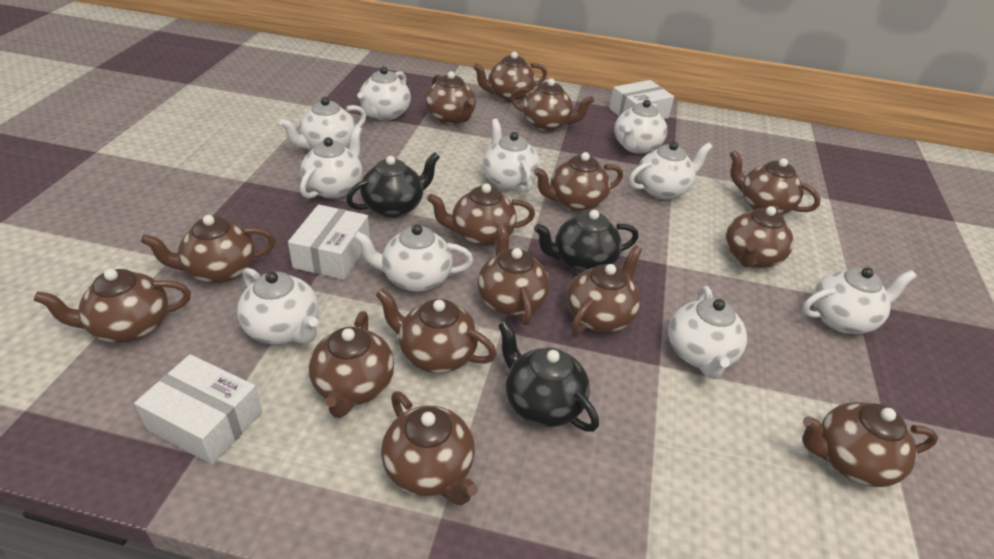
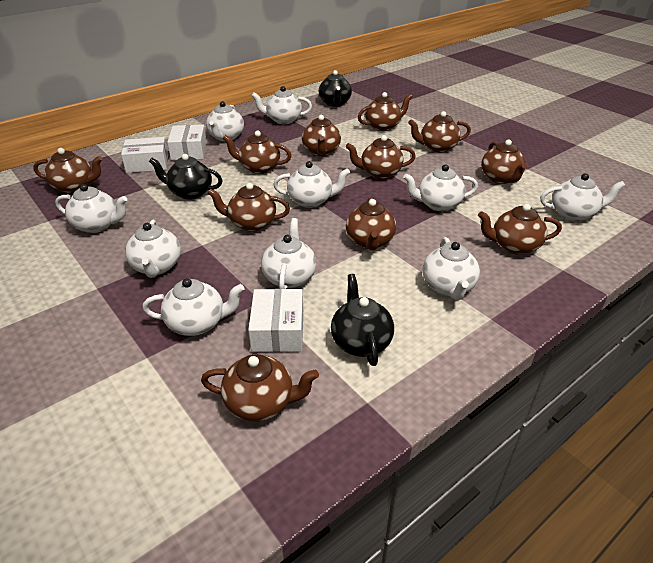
brown teapot: [34,269,191,343] [141,215,275,284] [309,311,394,418] [376,289,497,373] [381,391,478,506] [425,71,476,125] [427,183,535,247] [473,52,547,102] [478,223,550,325] [510,78,594,131] [534,152,623,212] [567,245,642,334] [726,206,794,268] [730,150,821,214] [802,402,938,487] = 15 -> [33,148,103,193] [201,354,319,422] [208,183,290,231] [223,131,292,174] [302,115,341,156] [346,135,416,179] [346,197,396,251] [358,92,413,131] [408,111,471,152] [478,204,562,255] [481,140,527,184] = 11

